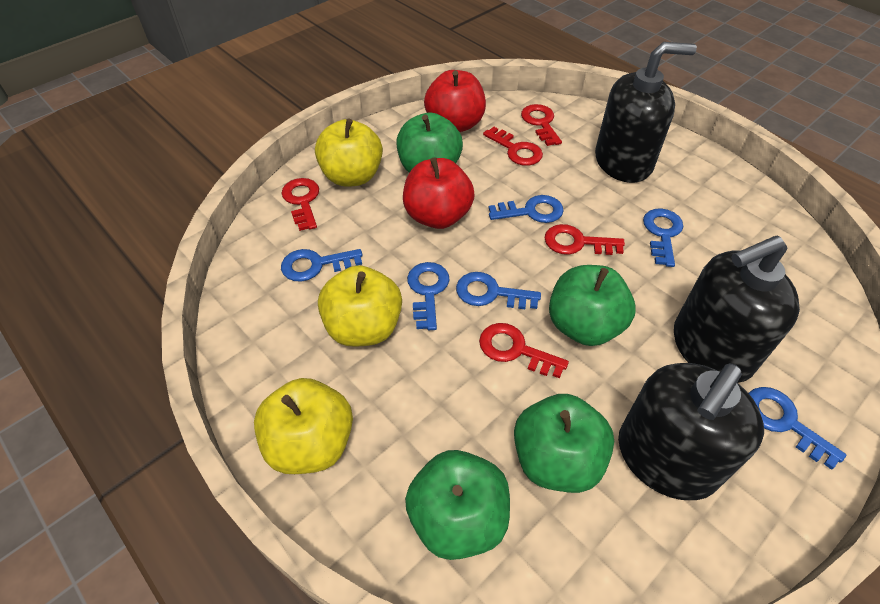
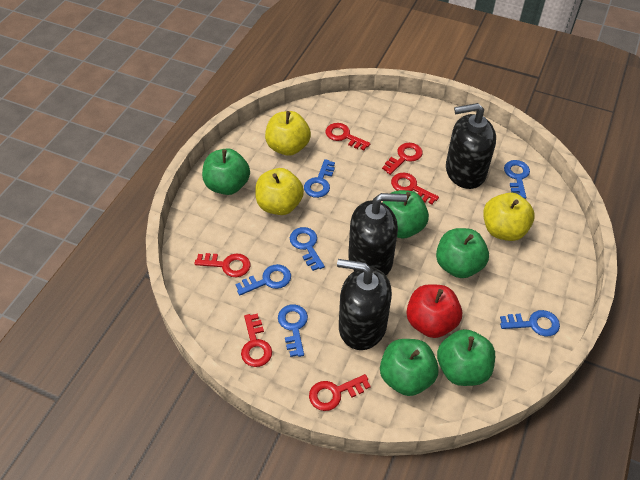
green apple: [396,112,463,172] [405,450,510,560] [514,394,614,493] [549,265,636,346] = 4 -> [202,148,250,195] [380,339,439,396] [382,190,429,239] [436,228,489,278] [437,329,495,386] = 5
red apple: [403,157,475,229] [424,70,486,132] = 2 -> [406,284,462,338] = 1
red key: [281,178,319,231] [479,323,569,378] [483,127,543,166] [521,104,562,146] [545,224,625,255] = 5 -> [194,253,250,277] [241,314,272,367] [309,374,371,411] [326,123,370,151] [382,143,423,175] [391,173,439,205] = 6

